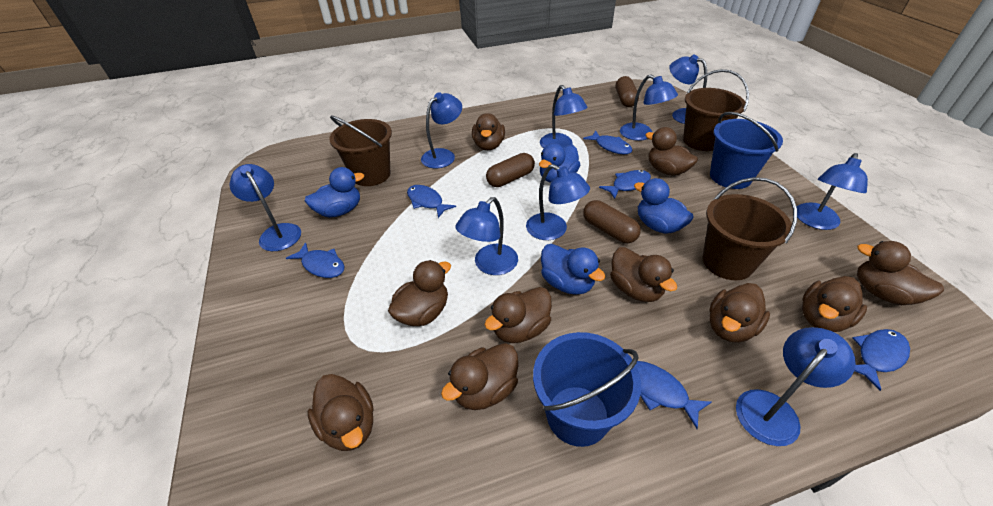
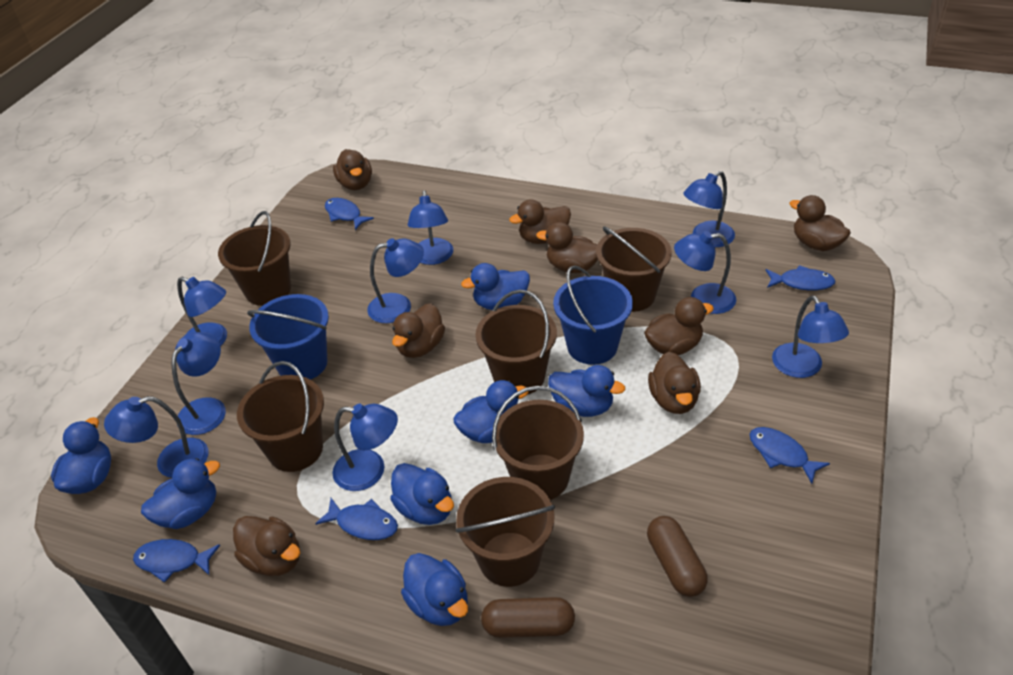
blue duck: [305,167,364,218] [539,143,580,183] [541,244,606,295] [634,178,694,234] = 4 -> [51,417,111,494] [141,458,220,529] [390,463,454,525] [401,553,468,626] [453,380,529,443] [461,263,530,310] [548,365,625,417] = 7
blue fish: [286,242,344,278] [407,185,456,218] [583,130,632,154] [599,170,651,199] [636,361,712,429] [853,329,910,391] = 6 -> [133,539,220,583] [315,498,398,540] [325,198,374,230] [749,427,830,484] [766,265,835,290] = 5
brown bucket: [329,115,392,186] [683,69,749,151] [703,177,797,280] = 3 -> [218,211,291,306] [237,361,324,472] [456,477,555,587] [475,290,557,395] [492,386,584,500] [596,226,672,312] = 6
brown capsule: [486,153,535,187] [583,200,641,243] [616,76,639,107] = 3 -> [481,597,575,638] [647,516,708,597] = 2
brown duck: [307,374,374,451] [388,260,451,326] [441,343,518,410] [472,113,505,150] [485,287,552,343] [610,247,677,302] [645,127,698,176] [709,283,770,343] [802,276,867,332] [857,241,944,305] = 10 -> [233,516,300,576] [333,149,372,190] [392,303,445,358] [509,200,571,244] [536,222,598,273] [644,297,714,355] [648,352,701,414] [789,195,851,251] = 8

